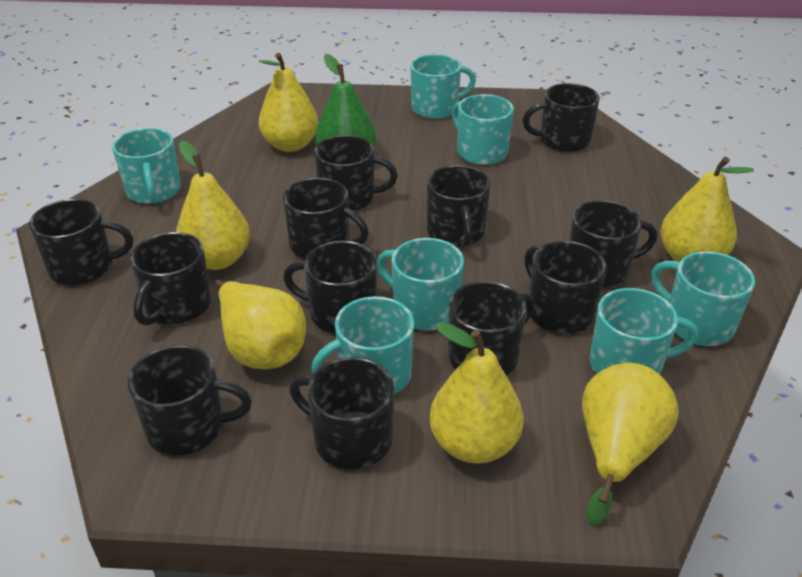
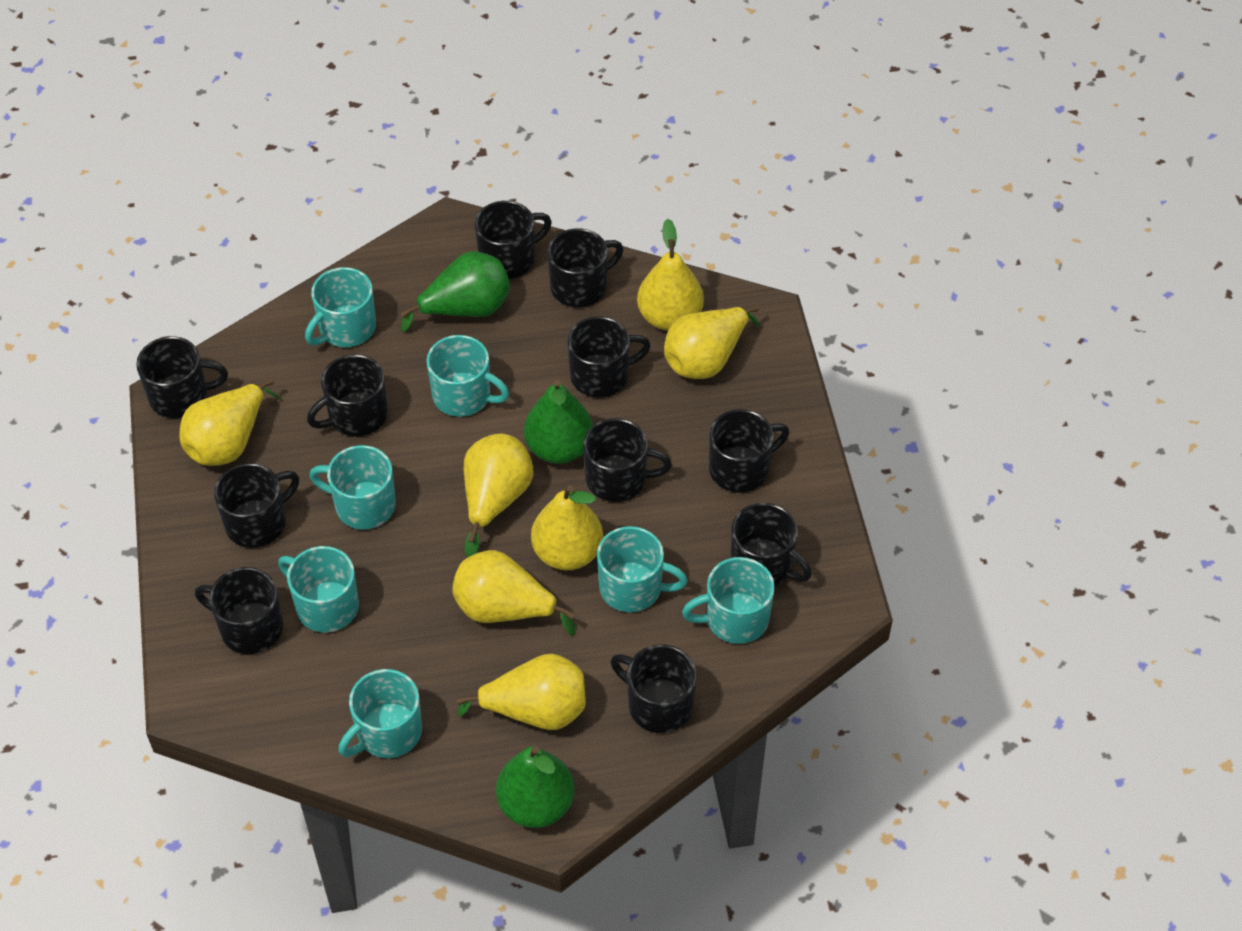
black mug: [29,199,133,286] [128,345,252,456] [130,232,211,326] [283,178,369,259] [283,241,377,333] [289,357,394,469] [314,135,398,211] [427,165,491,248] [448,281,534,376] [523,83,600,152] [524,241,607,334] [569,200,657,287] = 12 -> [136,336,228,418] [195,567,283,654] [214,463,299,548] [307,354,388,437] [475,201,552,279] [547,228,623,308] [568,317,651,398] [583,418,672,502] [611,644,697,733] [709,409,789,493] [731,503,812,586] = 11
green pear: [315,54,376,146] = 1 -> [401,252,510,332] [496,746,574,828] [524,380,593,464] = 3
yellow pear: [176,140,250,270] [215,280,306,369] [259,53,318,152] [429,322,524,464] [582,363,679,526] [660,157,754,262] = 6 -> [179,378,280,466] [452,550,575,636] [456,654,586,730] [464,434,533,557] [531,485,603,570] [637,219,704,331] [664,305,761,379] = 7

